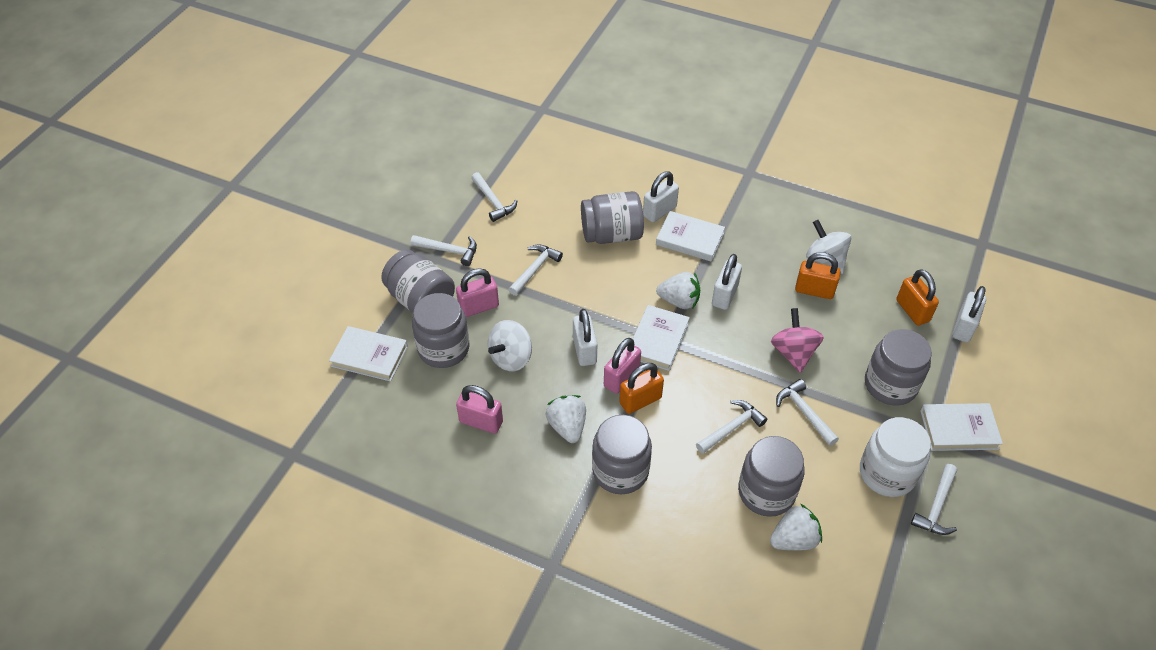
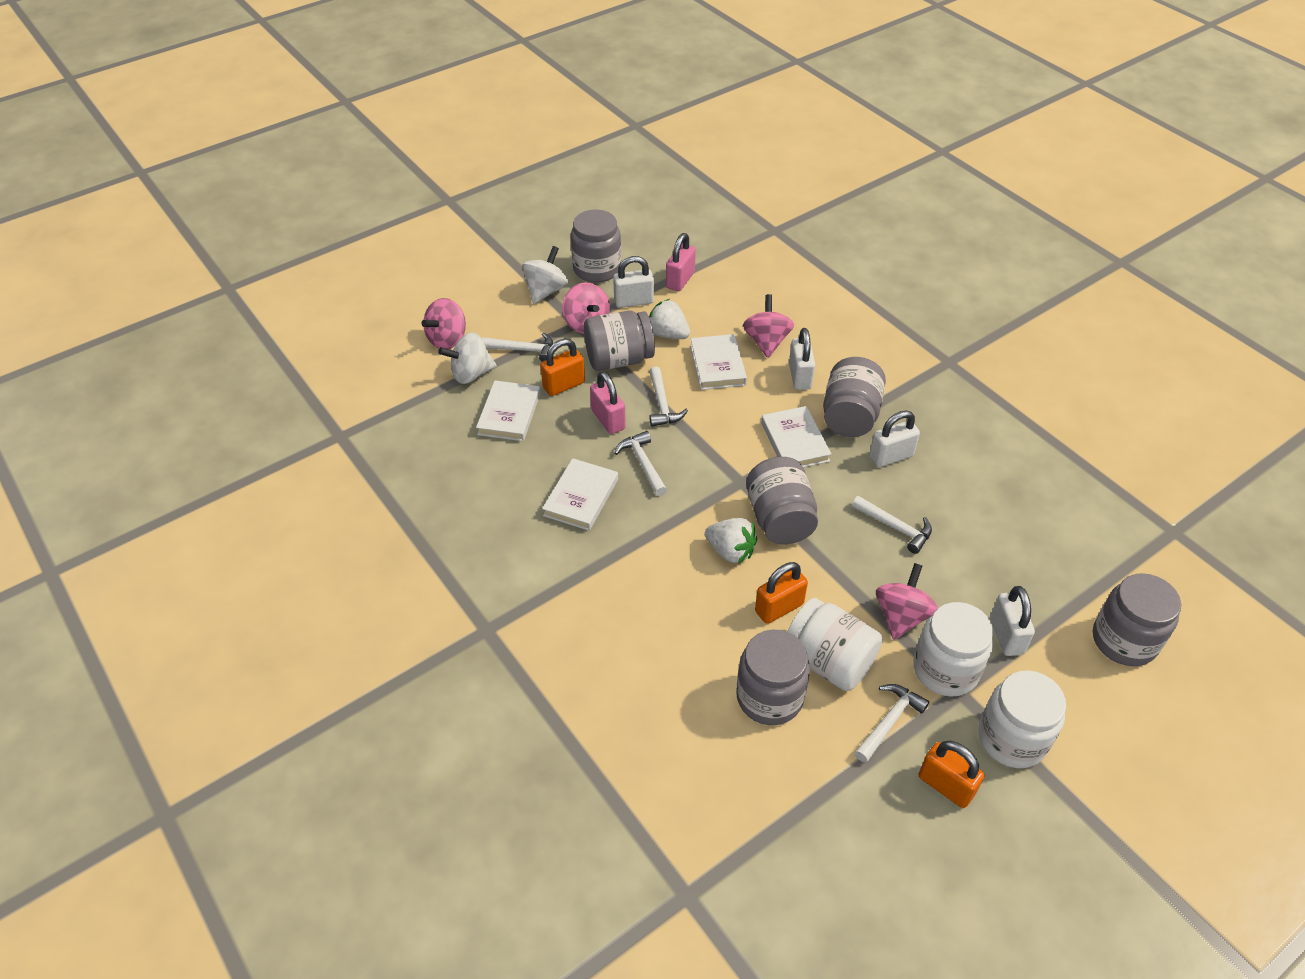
pink padlock: [456,268,499,317] [456,385,503,434] [604,338,641,394] = 3 -> [590,371,626,434] [666,233,696,291] = 2
pink spinning top: [771,308,824,373] = 1 -> [421,298,466,349] [562,283,610,333] [743,294,794,358] [876,563,938,640] = 4
white hammer: [411,235,477,266] [471,172,517,222] [508,244,563,296] [696,400,767,454] [776,379,839,446] [911,464,957,535] = 6 -> [482,332,553,362] [614,431,667,496] [649,366,688,427] [852,496,932,554] [854,684,929,763] = 5
white jar: [860,417,931,497] = 1 -> [787,598,883,691] [914,602,993,697] [978,670,1066,768] = 3
white strawberry: [546,395,586,443] [656,272,700,309] [770,504,822,551] = 3 -> [649,299,690,339] [705,518,757,564] = 2

